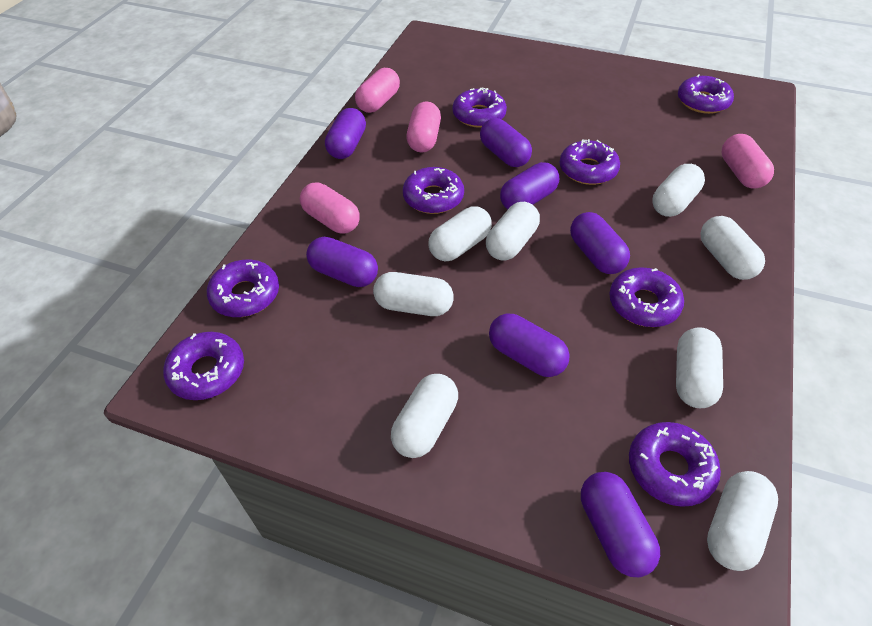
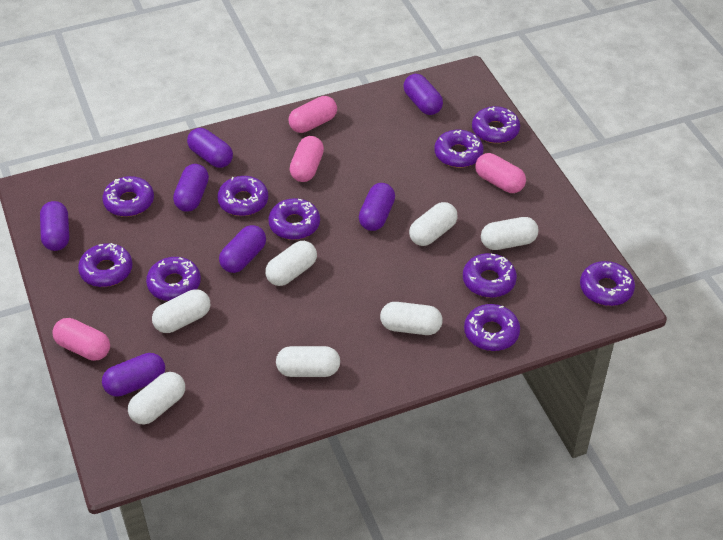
purple donut: [163,332,244,400] [207,260,279,317] [403,167,464,214] [453,88,507,128] [559,139,620,185] [609,267,684,327] [629,422,721,507] [678,74,734,114] = 8 -> [78,243,133,287] [102,176,154,217] [146,257,201,301] [217,176,268,216] [268,198,320,240] [434,130,484,168] [463,253,517,298] [464,304,520,351] [472,106,520,143] [580,261,635,306] = 10
white capsule: [373,272,454,316] [391,374,458,458] [428,206,492,261] [486,202,540,261] [653,164,705,217] [676,327,723,408] [700,216,765,280] [707,471,778,571] = 8 -> [128,372,185,424] [152,289,210,333] [265,241,317,286] [276,346,340,377] [380,302,443,335] [409,202,458,246] [481,217,539,250] = 7

